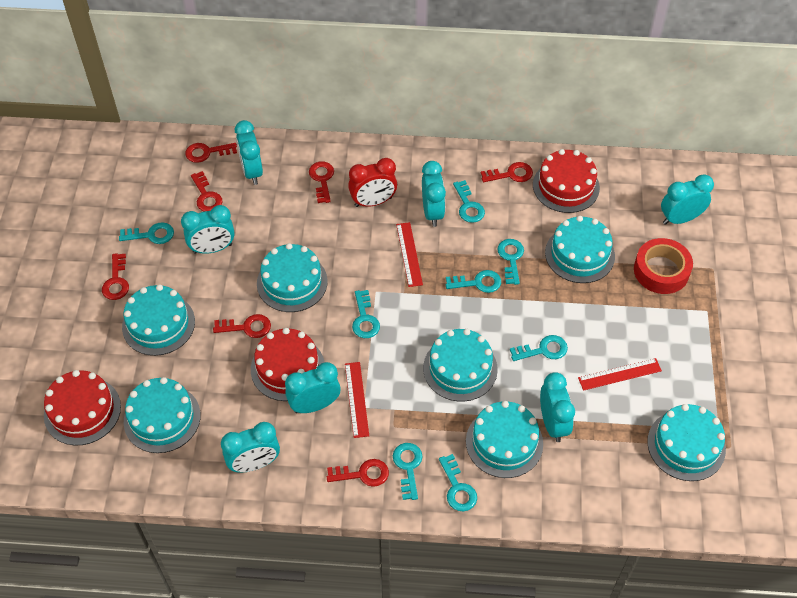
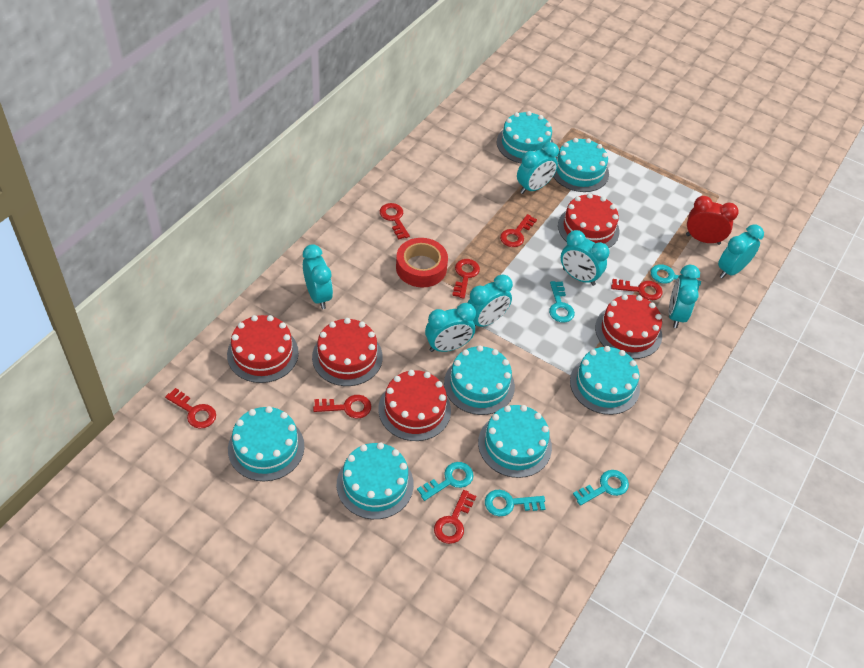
red cake: [44,370,121,446] [251,328,325,401] [533,149,600,213] = 3 -> [227,315,299,383] [312,318,383,386] [378,370,451,441] [558,193,619,248] [595,294,662,359] = 5
red ruler: [345,362,369,438] [396,222,423,287] [578,358,662,391] = 3 -> none = 0
turquoise key: [119,222,174,244] [352,290,380,338] [393,443,423,500] [439,454,477,511] [446,270,501,293] [453,180,485,223] [497,239,524,285] [510,335,568,361] = 8 -> [417,462,474,501] [485,490,546,516] [549,281,575,323] [573,470,629,506] [651,264,701,290] = 5

